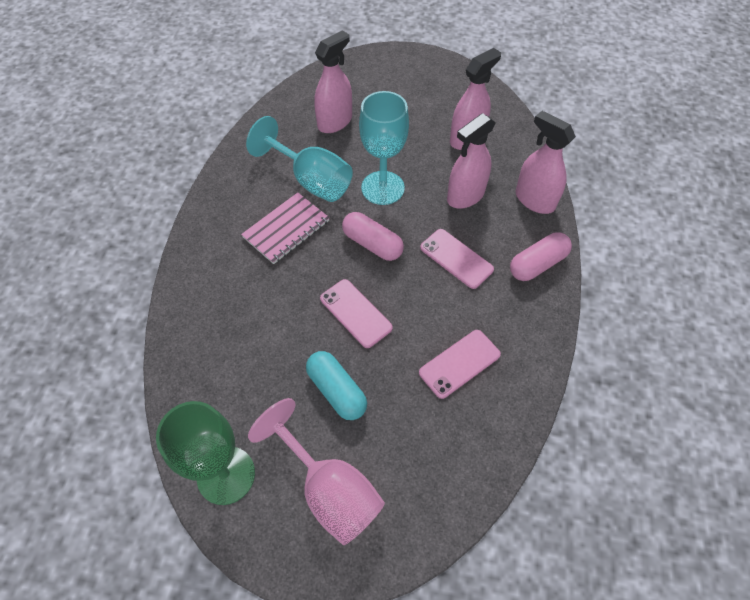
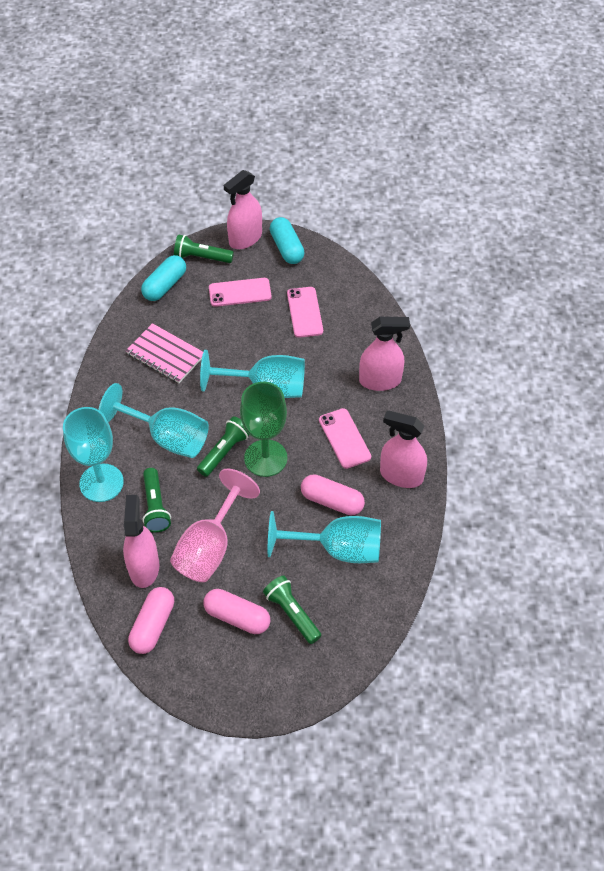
green flashlight: none = 0 -> [143,468,171,532] [174,234,234,263] [197,417,250,477] [263,575,321,644] = 4
pink capsule: [342,212,404,261] [510,232,572,281] = 2 -> [128,587,174,654] [203,589,270,634] [301,474,365,516] = 3
turquoise capsule: [306,351,367,420] = 1 -> [141,255,186,301] [270,217,304,264] = 2
turquoise goblet: [246,116,353,202] [359,91,409,205] = 2 -> [63,407,124,502] [98,383,209,458] [200,350,305,398] [268,511,381,563] = 4

